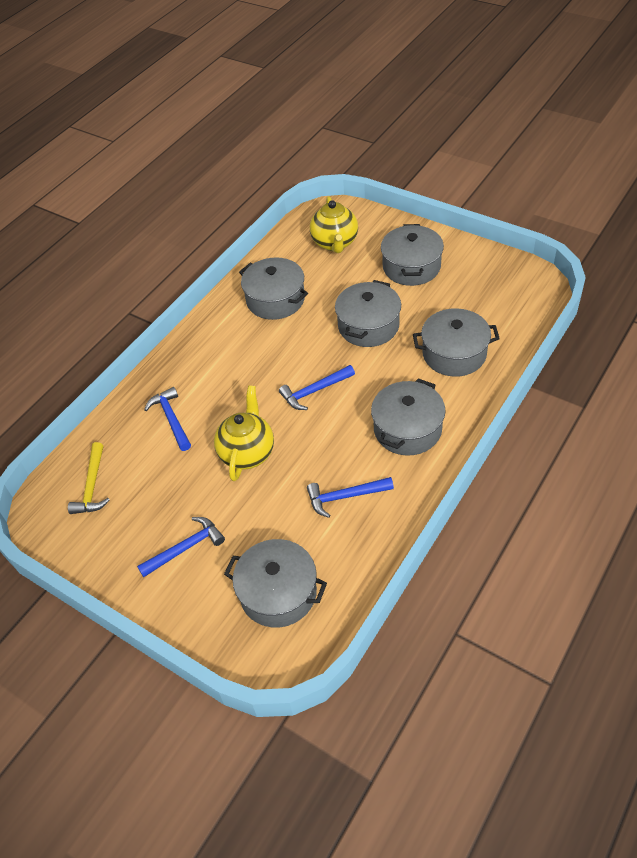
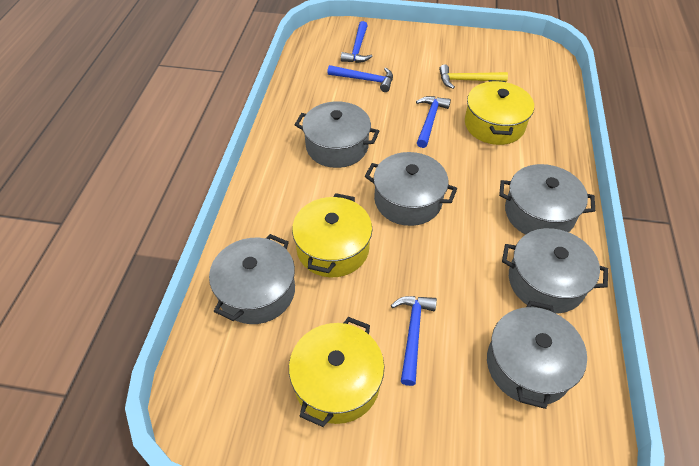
yellow pot: none = 0 -> [289,317,384,427] [292,193,372,277] [465,80,534,145] = 3
yellow teapot: [214,385,274,481] [310,196,358,253] = 2 -> none = 0

